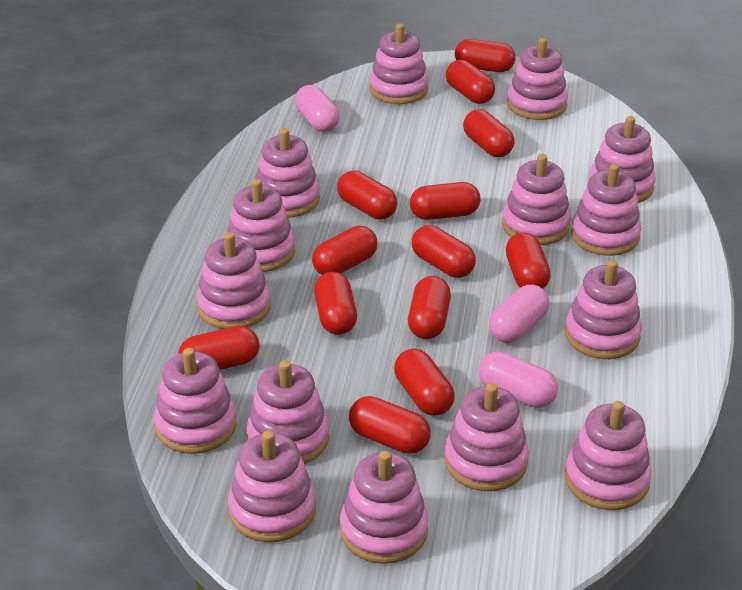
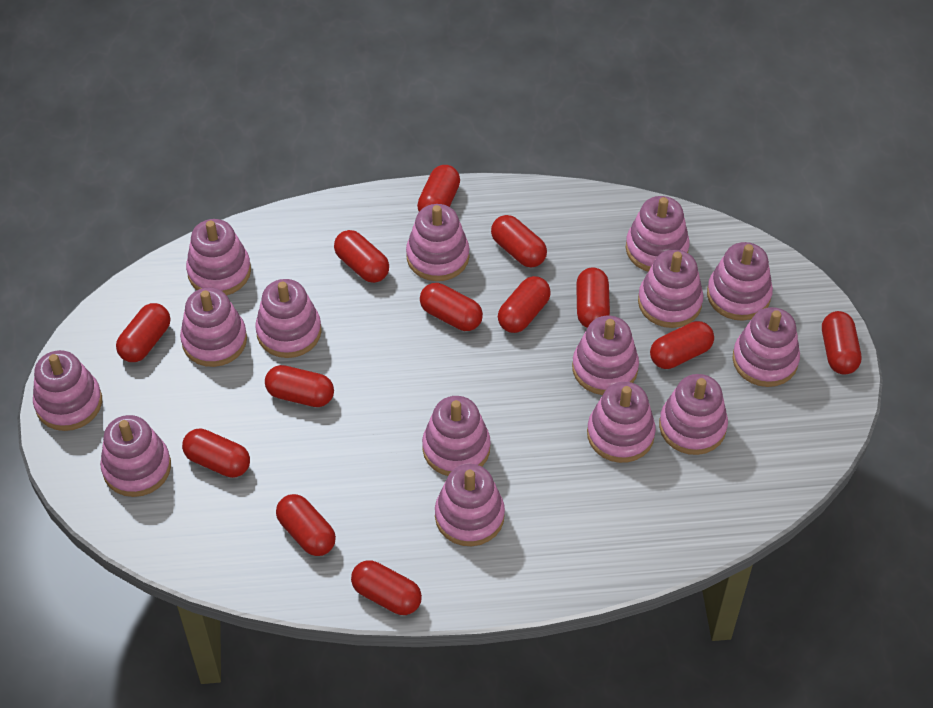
pink capsule: [295,85,340,132] [479,352,558,408] [489,285,550,343] = 3 -> none = 0

